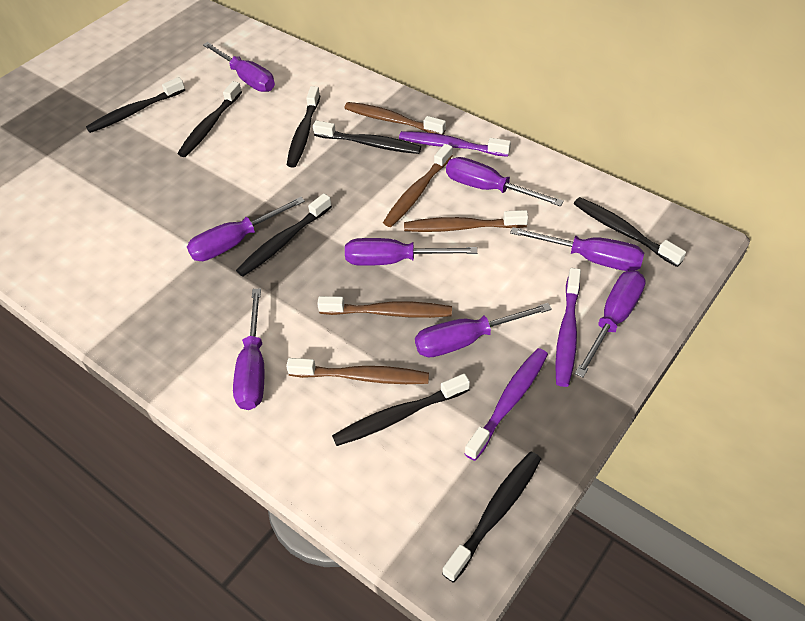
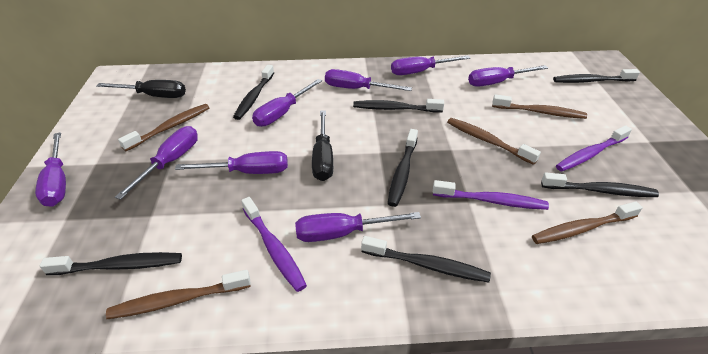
black screwdriver: none = 0 -> [96,80,186,98] [312,110,333,181] = 2
black toothbrush: [86,77,185,133] [177,81,242,157] [236,193,332,276] [287,86,320,167] [313,120,421,154] [332,374,470,446] [442,452,541,583] [574,197,686,267] = 8 -> [40,252,182,275] [233,65,274,120] [353,99,444,112] [361,236,491,283] [388,129,418,207] [541,173,659,197] [553,69,640,83] = 7

